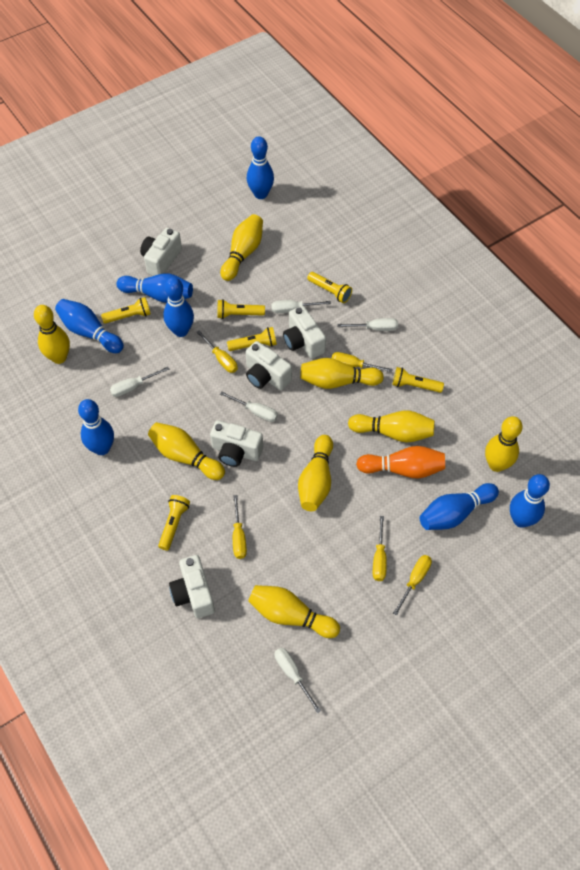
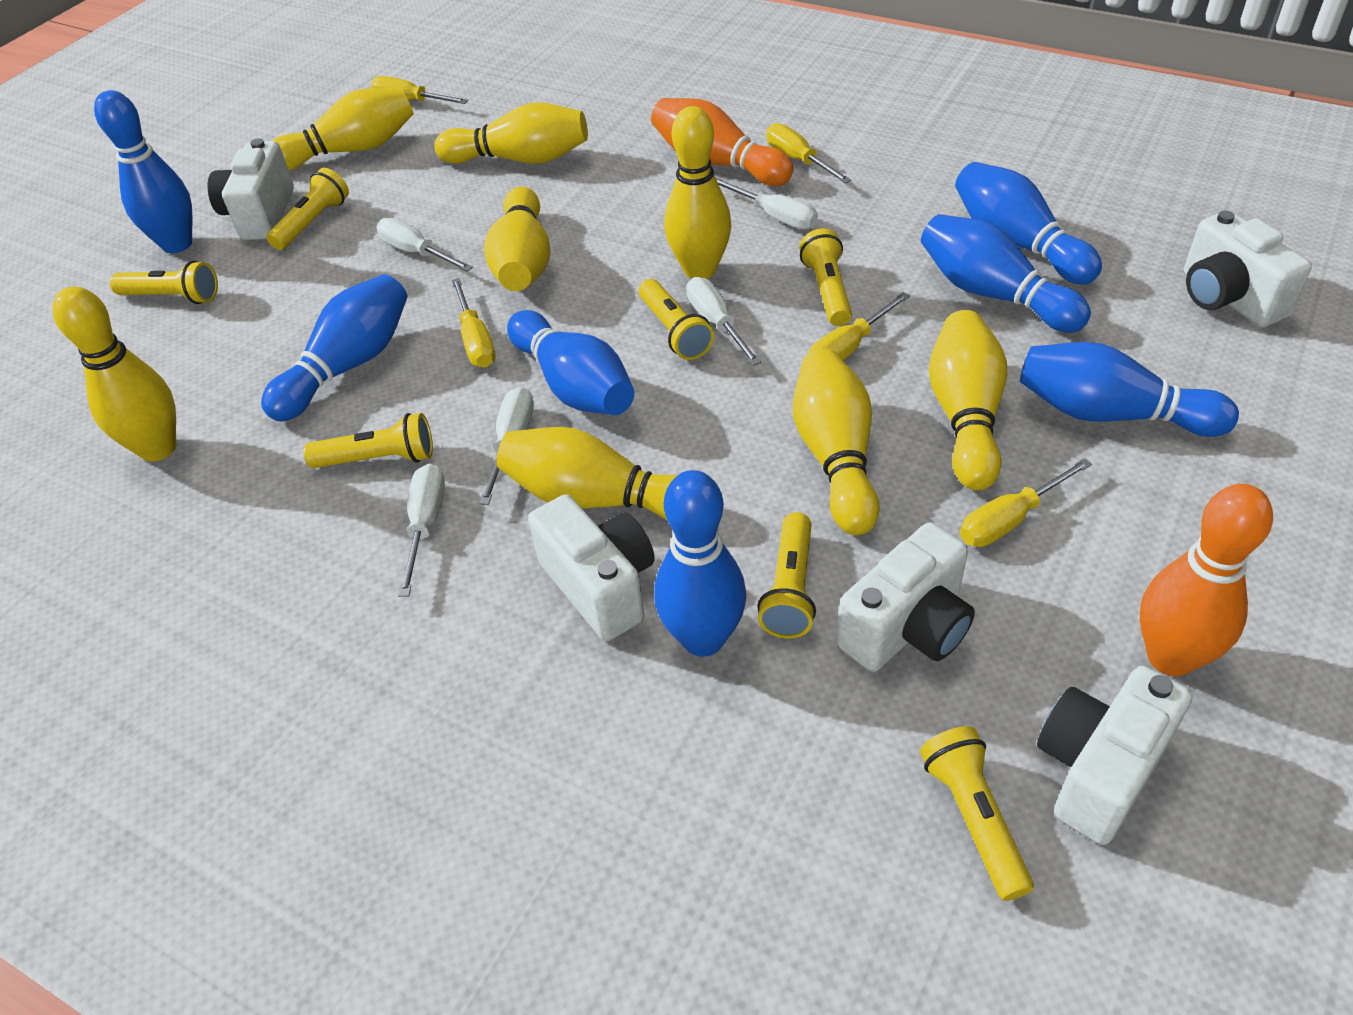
orange bowling pin: [356,446,445,479] = 1 -> [651,98,793,186] [1140,484,1273,676] = 2
yellow flashlight: [101,297,151,324] [158,495,190,550] [217,300,265,319] [227,327,277,351] [307,272,352,303] [392,367,444,393] = 6 -> [110,261,218,304] [267,168,349,250] [303,413,433,468] [639,279,714,360] [757,512,816,639] [799,228,852,326] [920,726,1034,901] = 7

